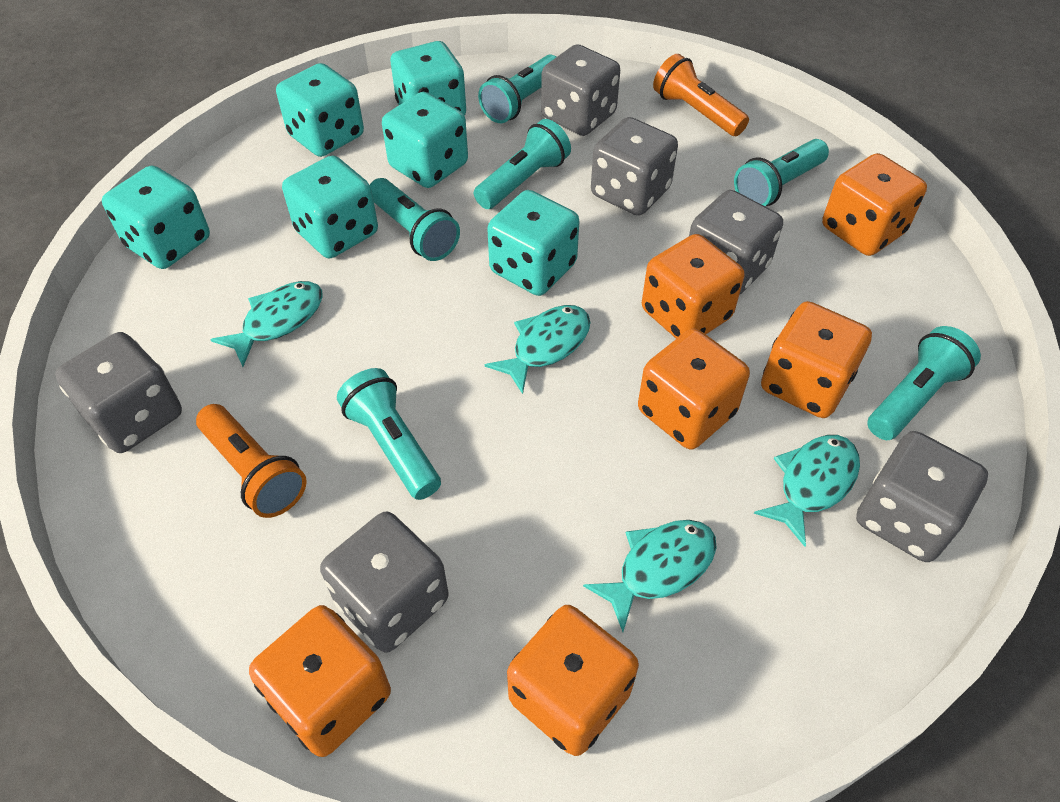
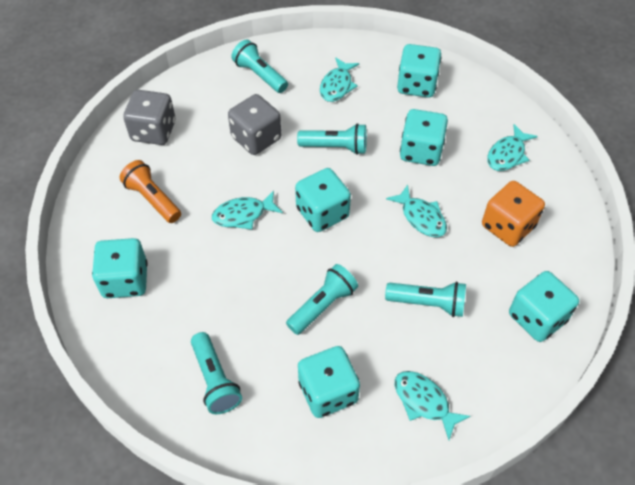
grey dice: [55,332,182,453] [320,512,449,653] [541,44,620,136] [591,117,678,216] [689,190,783,295] [856,431,988,562] = 6 -> [123,90,175,145] [228,94,281,155] = 2
orange dice: [249,605,391,757] [507,605,639,756] [638,329,750,450] [642,234,744,339] [761,301,872,418] [822,153,927,256] = 6 -> [482,181,545,247] = 1
orange flashlight: [196,404,307,518] [653,54,749,136] = 2 -> [120,160,181,223] = 1
turquoise fish: [210,281,323,367] [485,305,591,394] [583,520,717,632] [754,435,860,547] = 4 -> [212,190,283,230] [320,57,359,102] [386,185,447,237] [395,371,471,440] [487,124,538,171] = 5
turquoise flashlight: [337,368,441,500] [370,178,460,261] [474,119,571,209] [478,55,556,123] [734,139,829,206] [867,326,981,440] = 6 -> [191,332,242,414] [231,39,288,93] [286,264,358,335] [297,123,367,155] [385,282,466,317] = 5

